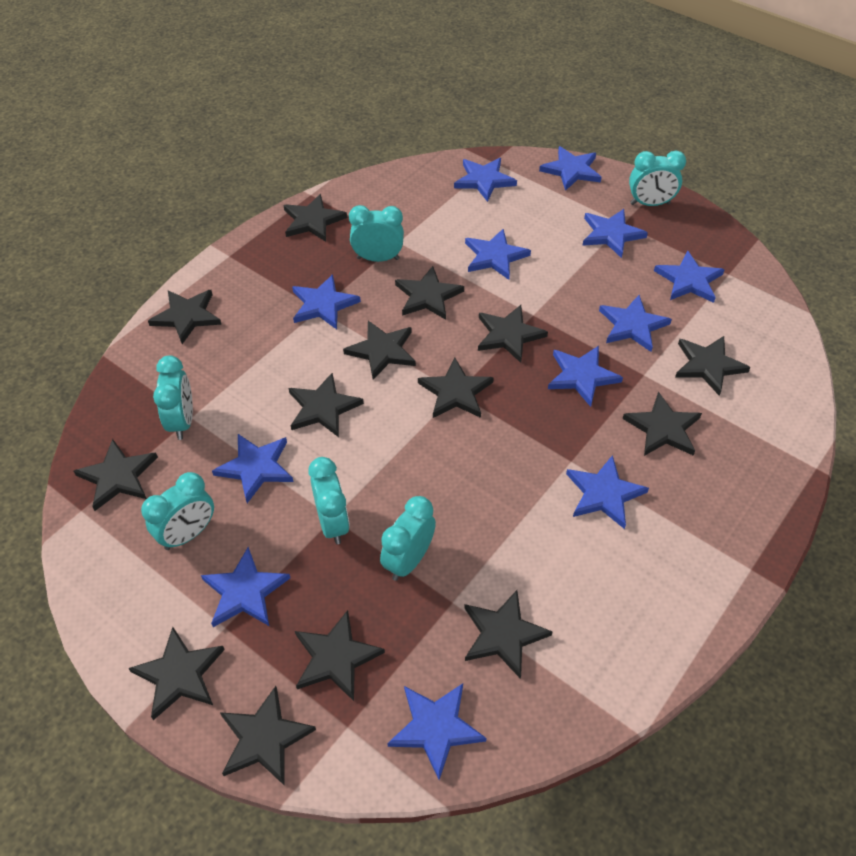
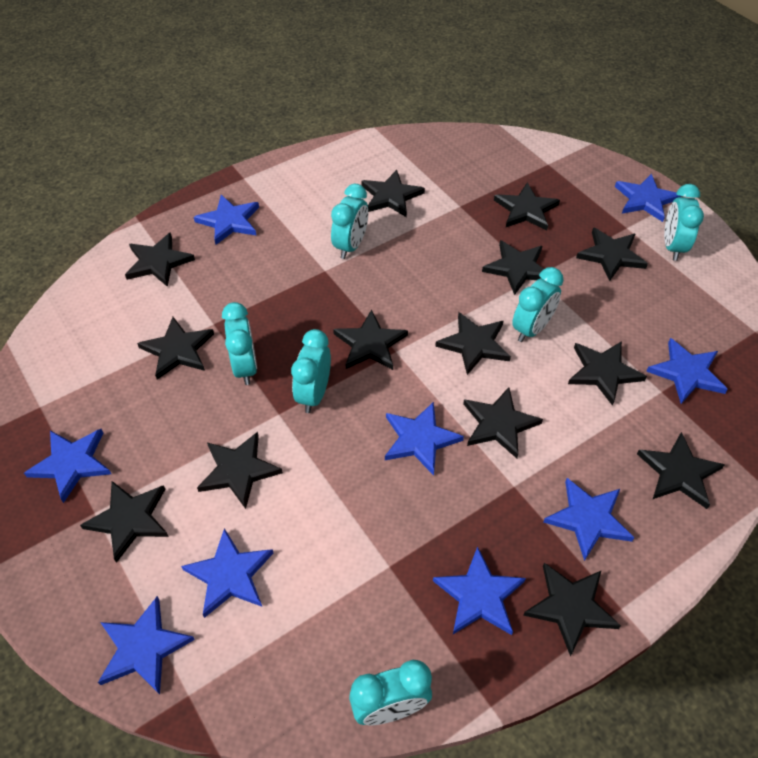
blue star: [201,547,290,627] [212,434,294,503] [292,274,361,330] [387,683,486,780] [454,158,517,202] [465,229,531,280] [539,146,602,191] [548,346,623,407] [566,455,649,529] [582,209,648,258] [599,295,672,352] [654,251,725,303] = 12 -> [24,429,111,503] [98,596,195,695] [181,528,273,618] [194,195,259,245] [385,402,464,475] [433,547,526,635] [543,478,634,561] [615,174,681,222] [646,338,728,404] = 9

